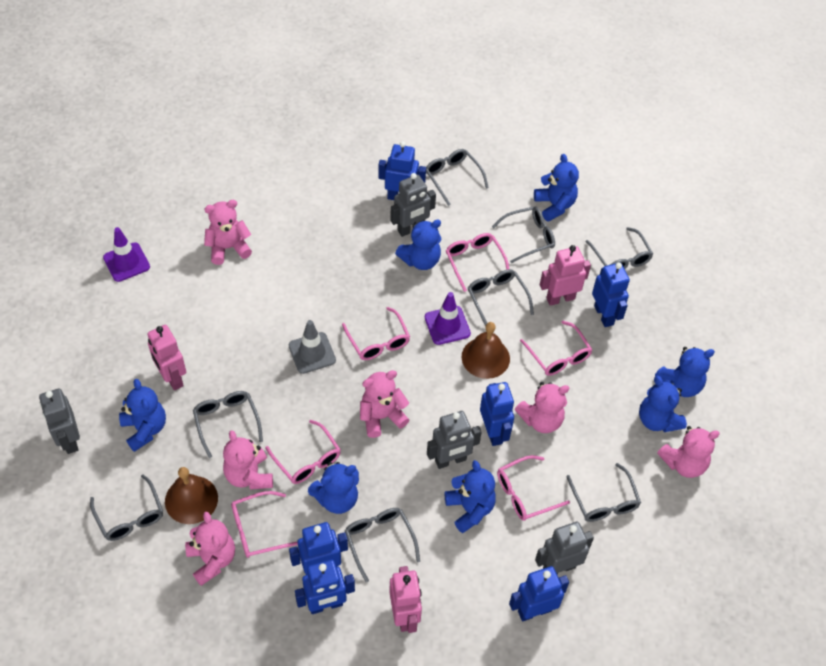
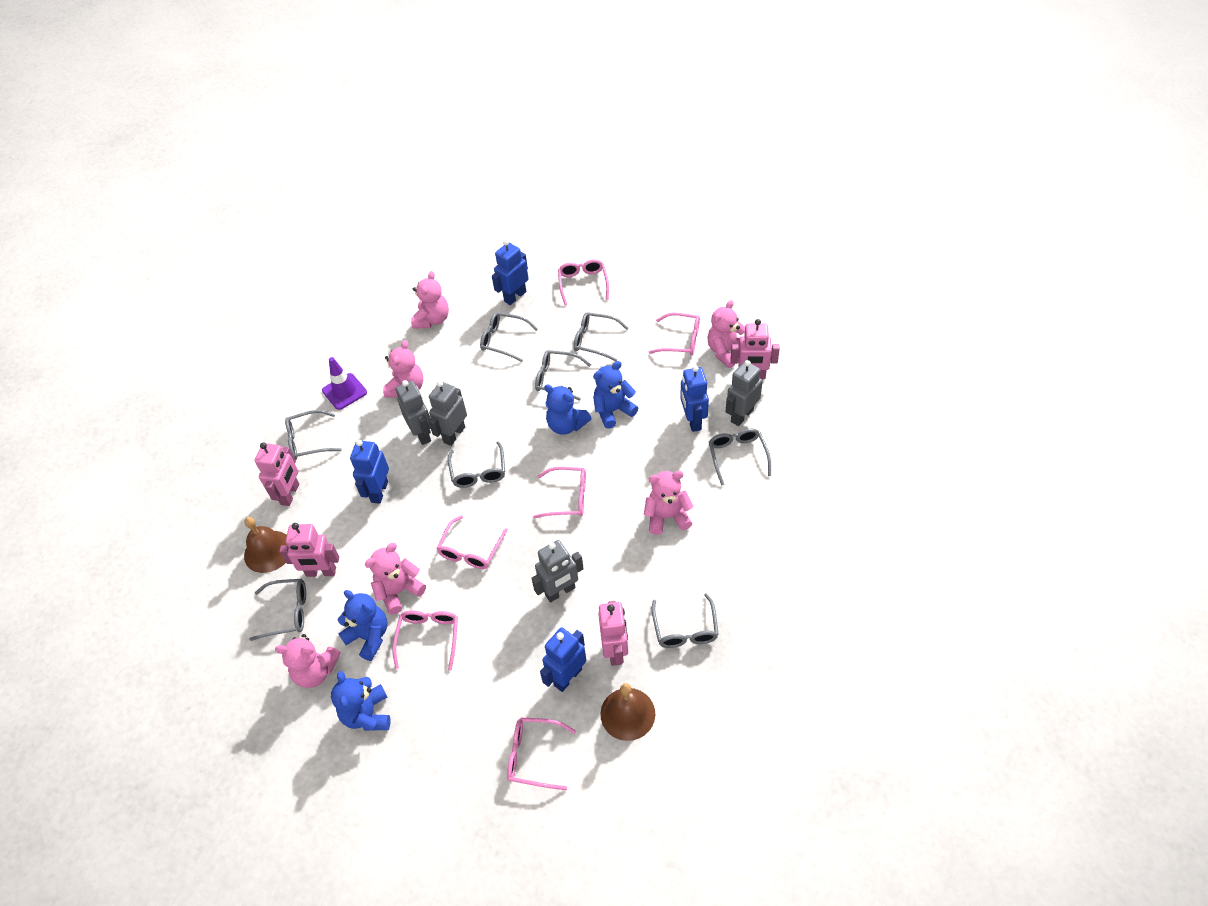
blue robot: [289,522,348,575] [295,560,355,614] [378,141,426,200] [480,382,514,446] [509,566,569,621] [592,262,630,327] = 6 -> [350,440,389,504] [492,240,529,305] [540,627,586,692] [680,365,709,432] = 4
blue teddy bear: [119,379,166,452] [308,462,359,514] [395,219,441,270] [445,460,496,533] [534,154,579,222] [639,376,687,432] [655,347,715,397] = 7 -> [331,671,390,731] [338,590,388,661] [544,384,592,435] [593,361,638,429] = 4
grey traffic cone: [289,320,336,374] = 1 -> none = 0
pink robot: [147,325,186,390] [389,566,422,633] [540,245,591,306] = 3 -> [255,442,299,506] [279,523,339,577] [598,601,628,666] [731,319,780,379] = 4
purple traffic cone: [103,227,150,282] [425,292,471,345] = 2 -> [322,357,367,410] = 1

